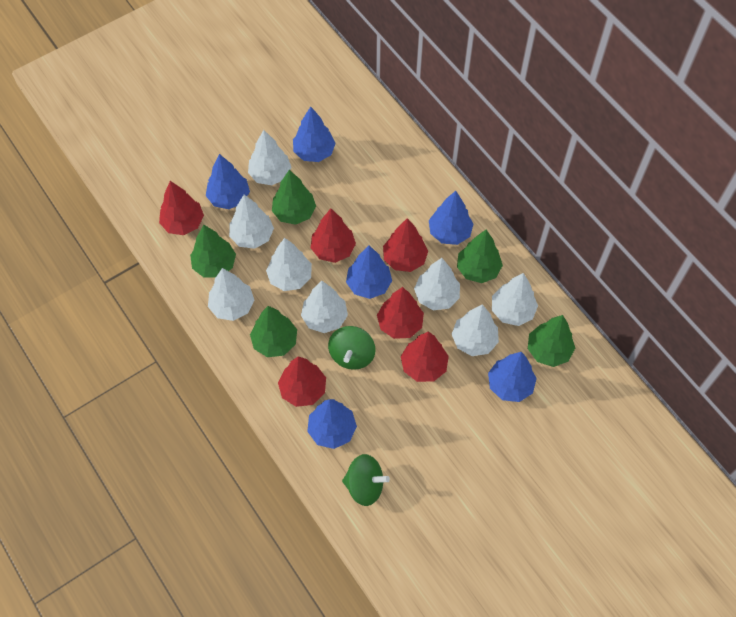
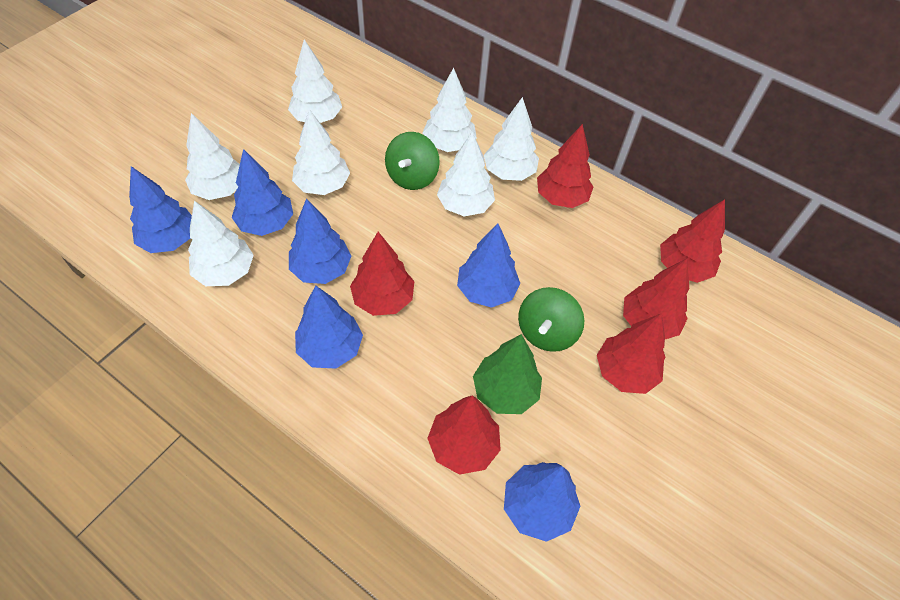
green tree: [190,225,236,278] [250,306,297,357] [272,170,316,225] [457,229,503,283] [528,315,575,367] = 5 -> [473,334,542,414] = 1
white tree: [208,268,254,321] [229,195,274,249] [248,130,292,185] [266,238,312,291] [301,281,348,333] [414,258,460,310] [452,304,499,356] [492,273,538,326] = 8 -> [185,113,240,200] [188,201,254,286] [288,39,342,123] [292,109,350,195] [422,68,477,152] [437,132,495,216] [484,97,539,181] = 7

